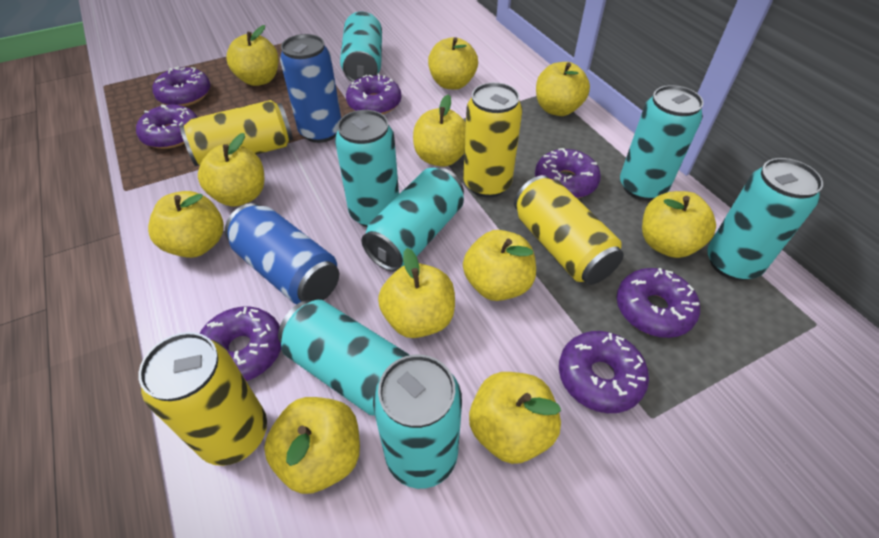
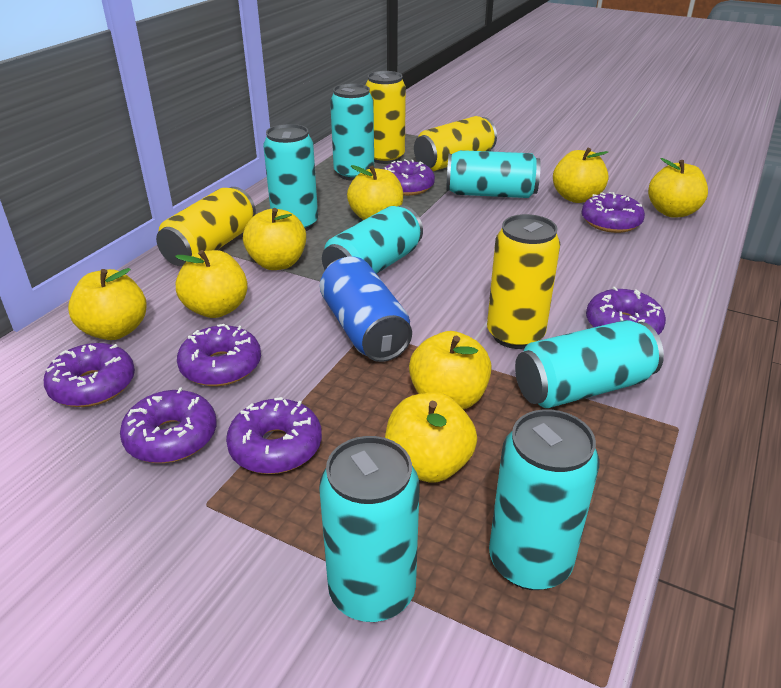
blue can: [225,203,339,304] [280,34,341,143] = 2 -> [320,257,412,362] = 1
yellow apple: [148,191,224,258] [198,133,264,207] [226,25,278,86] [264,397,360,494] [378,248,455,338] [413,95,466,167] [428,37,478,89] [463,230,536,301] [469,372,561,464] [536,62,590,116] [642,191,716,258] = 11 -> [68,268,147,340] [175,250,248,318] [243,208,306,270] [347,165,403,220] [385,392,477,483] [409,331,492,409] [553,148,609,203] [648,158,708,218] = 8

